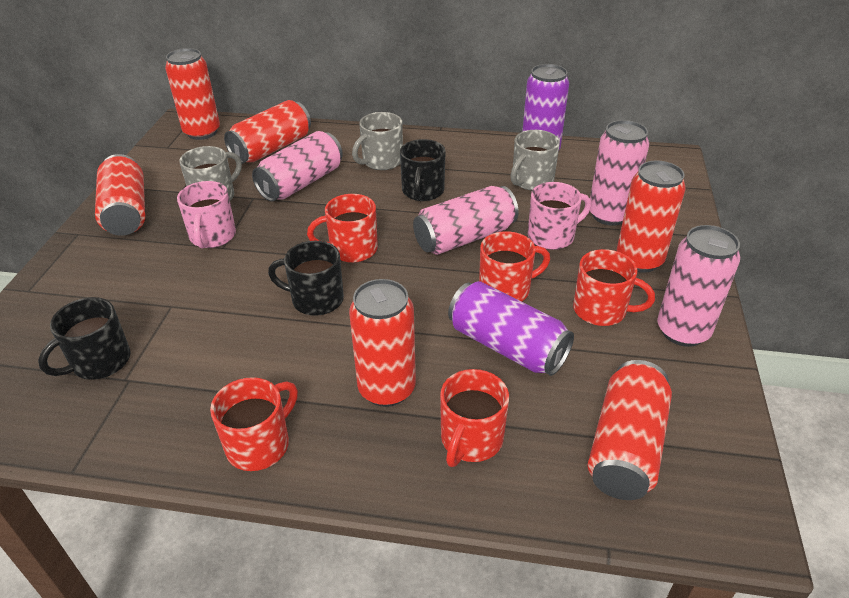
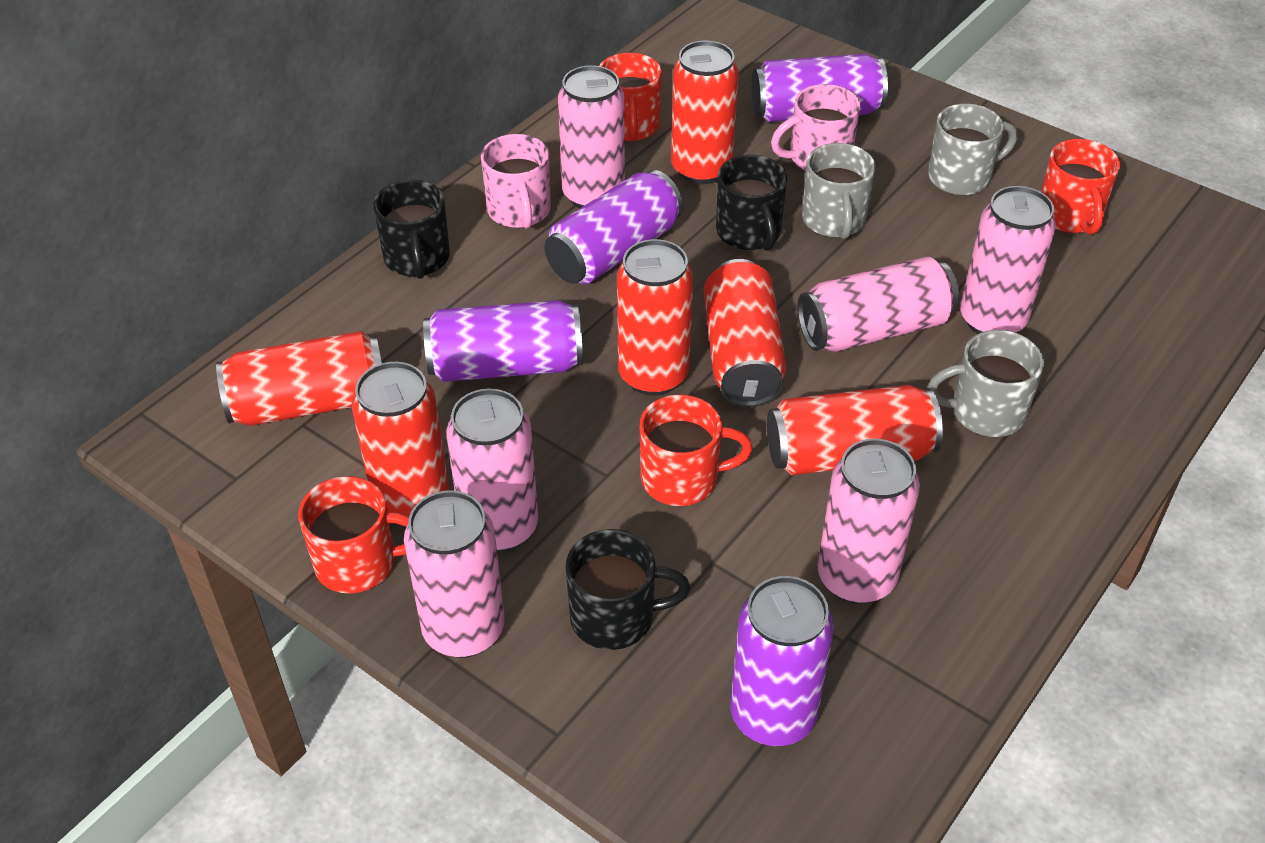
pink can: [252,131,343,201] [413,186,519,255] [590,120,649,226] [657,225,740,347] = 4 -> [404,490,505,658] [446,388,538,552] [558,65,625,208] [798,257,959,352] [817,439,920,604] [960,186,1056,334] = 6
purple can: [448,281,574,376] [522,64,569,150] = 2 -> [423,300,583,382] [544,170,683,284] [730,576,834,746] [751,54,888,122] = 4
red mug: [210,377,298,471] [307,194,378,263] [440,369,509,467] [479,231,550,302] [573,249,655,326] = 5 -> [298,476,409,593] [600,53,662,141] [640,395,753,506] [1041,139,1120,235] = 4

